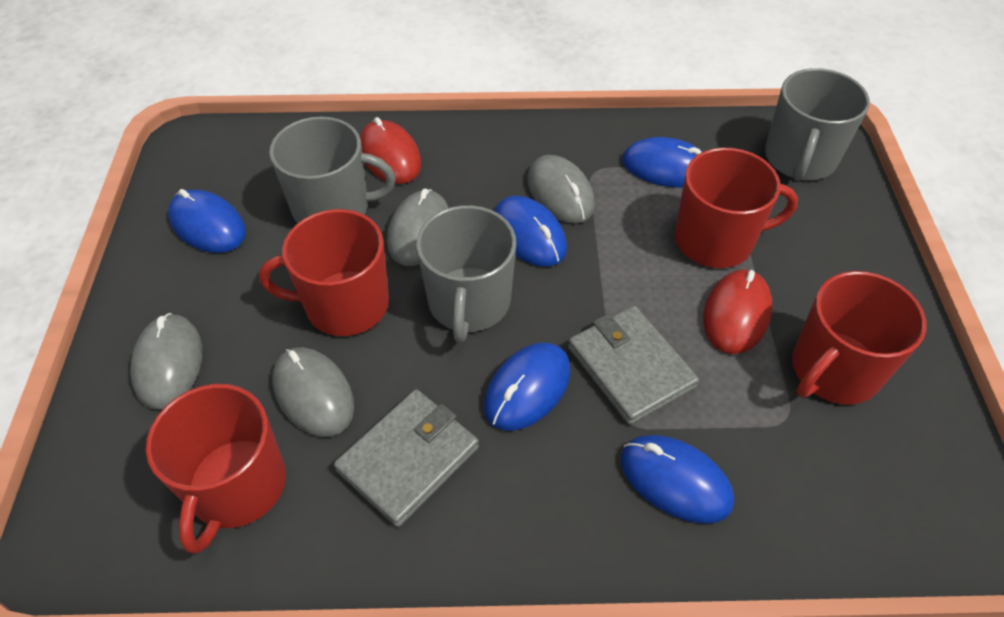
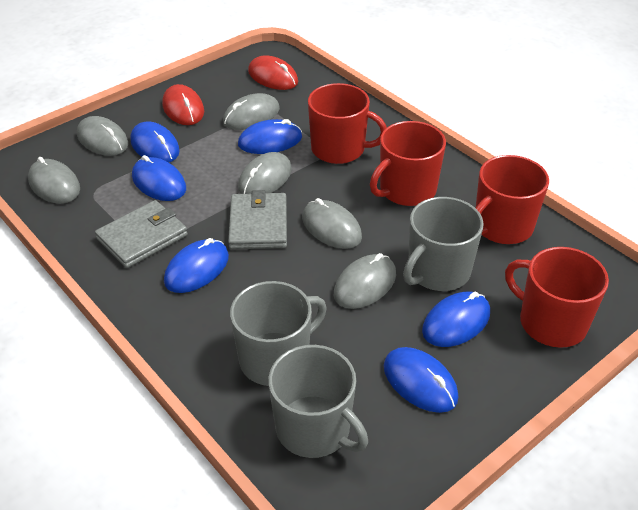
blue mouse: [168,189,246,253] [484,343,571,431] [494,196,567,266] [621,435,734,524] [622,137,702,187] = 5 -> [130,121,180,163] [132,155,186,201] [164,238,229,293] [238,119,302,154] [384,347,458,413] [422,292,490,347] = 6
grey mouse: [130,313,202,410] [272,347,354,437] [387,189,448,266] [527,155,595,223] = 4 -> [28,157,80,204] [77,116,128,156] [223,93,280,130] [238,152,292,194] [302,198,362,249] [334,253,396,309] = 6

